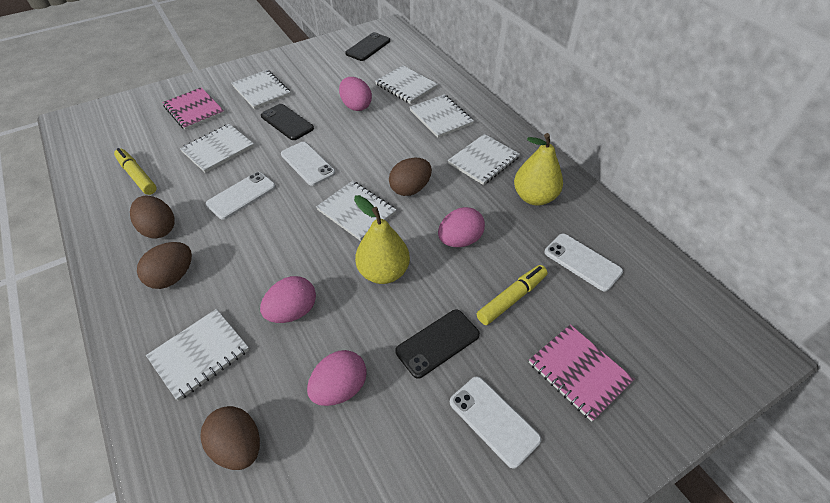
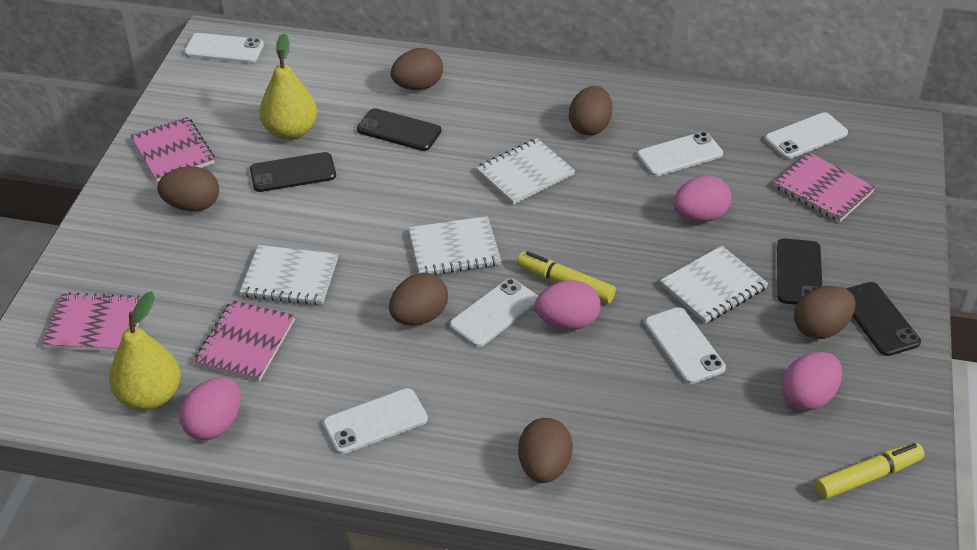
black phone: [261,104,314,140] [345,32,390,61] [395,309,480,379] = 3 -> [250,152,336,192] [357,108,441,151] [777,238,822,305] [846,282,921,356] = 4
brown egg: [130,196,175,238] [137,242,192,289] [200,406,260,470] [389,158,432,196] = 4 -> [157,166,219,212] [389,273,448,325] [391,48,443,90] [518,418,573,483] [569,86,613,136] [794,286,856,339] = 6
pink notebook: [162,87,224,130] [529,324,634,422] = 2 -> [42,292,142,352] [130,117,215,183] [194,300,295,382] [774,152,876,222] = 4
white notebook: [146,309,249,401] [180,124,254,173] [232,70,291,109] [316,181,396,241] [375,65,438,104] [409,94,474,138] [448,134,520,185] = 7 -> [240,245,338,305] [409,216,501,275] [476,138,575,205] [660,246,768,324] = 4
white phone: [206,172,276,220] [281,142,335,186] [450,377,541,469] [545,234,623,292] = 4 -> [184,33,264,63] [323,388,428,454] [449,278,538,347] [637,132,723,176] [645,307,726,384] [765,112,848,159] = 6

